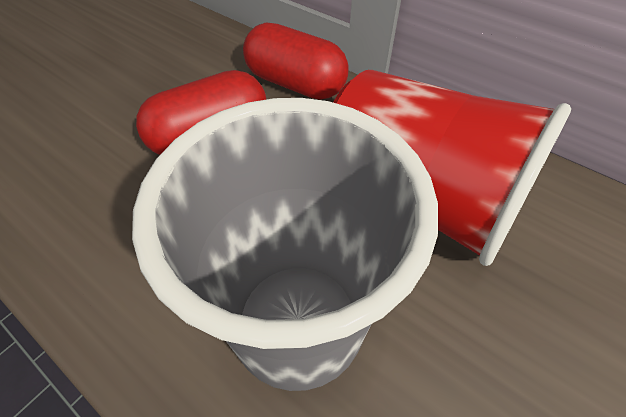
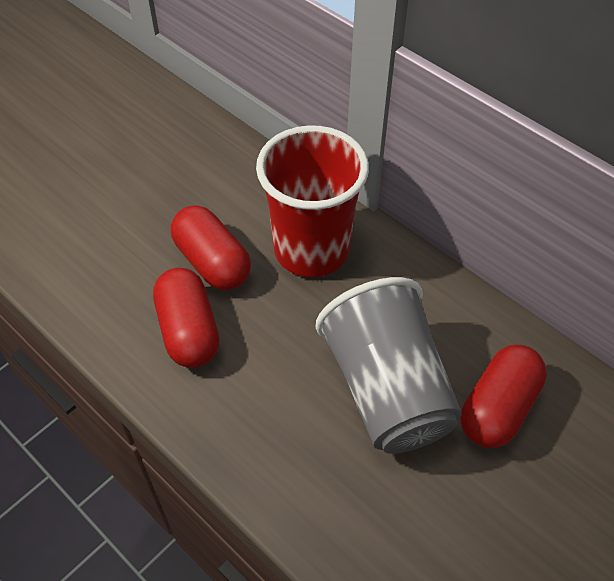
red capsule: [136,70,266,155] [243,23,348,100] = 2 -> [153,268,220,368] [171,205,251,290] [461,345,547,448] = 3

